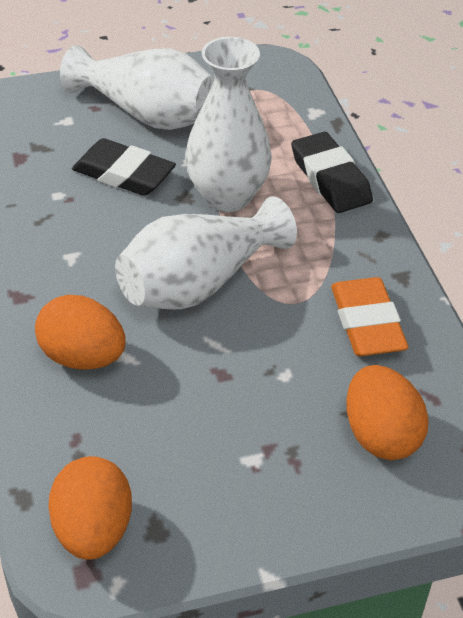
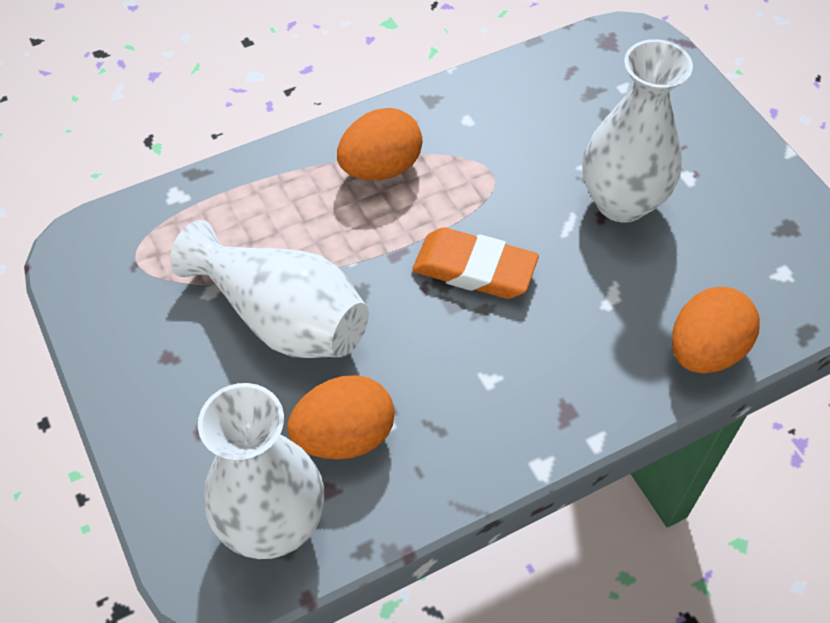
black eraser: [72,138,176,196] [291,132,373,213] = 2 -> none = 0

